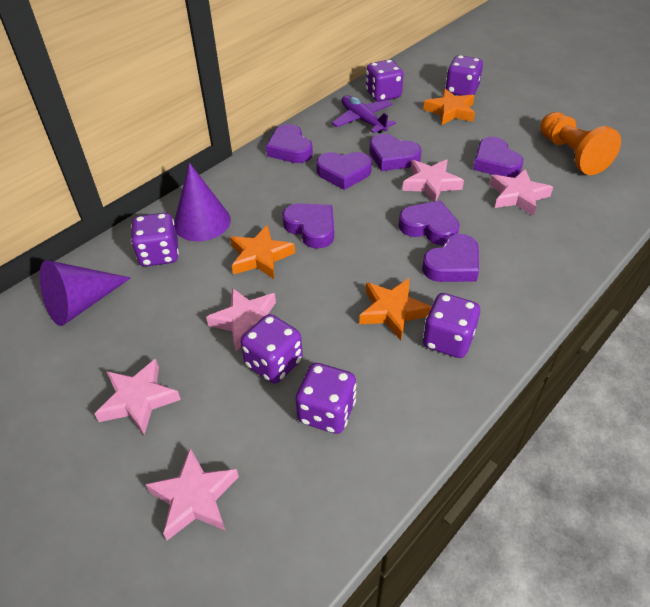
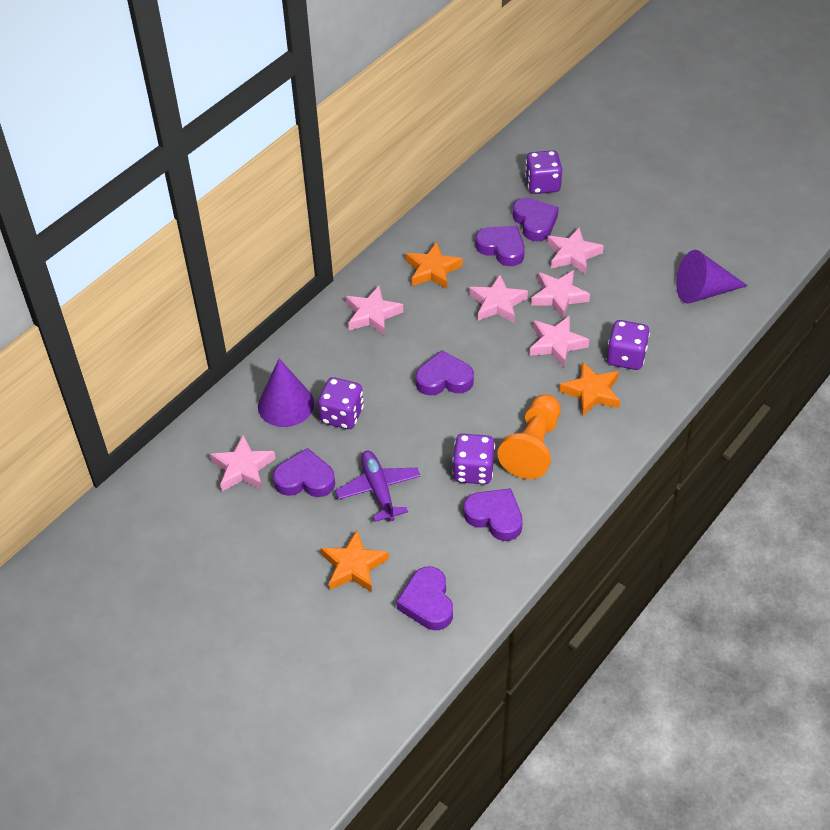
pink star: [95,359,181,435] [145,448,239,540] [206,288,276,351] [402,159,464,202] [489,169,553,216] = 5 -> [210,435,276,491] [346,286,403,336] [469,274,528,323] [530,316,589,367] [531,270,590,319] [547,227,604,275] = 6
purple dice: [131,213,179,266] [241,314,303,383] [296,363,356,434] [366,60,404,102] [423,293,480,358] [445,55,483,96] = 6 -> [318,377,364,429] [452,434,495,484] [525,150,562,194] [607,320,650,370] = 4
purple heart: [266,124,313,163] [282,203,334,249] [316,152,372,190] [369,134,421,171] [399,201,460,245] [422,234,479,282] [473,137,523,178] = 7 -> [273,448,335,497] [396,566,453,630] [415,350,474,395] [464,488,523,541] [475,226,525,266] [512,197,559,241] = 6

